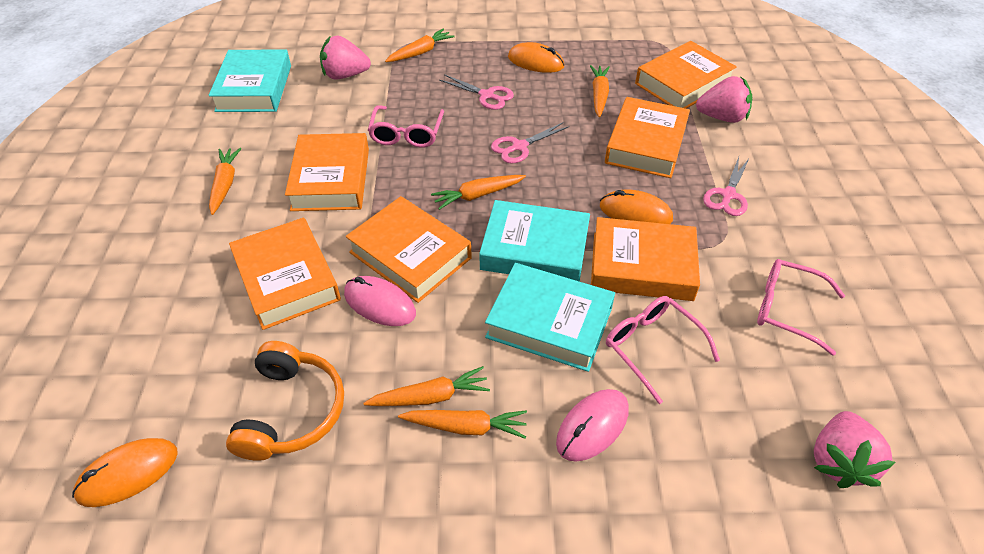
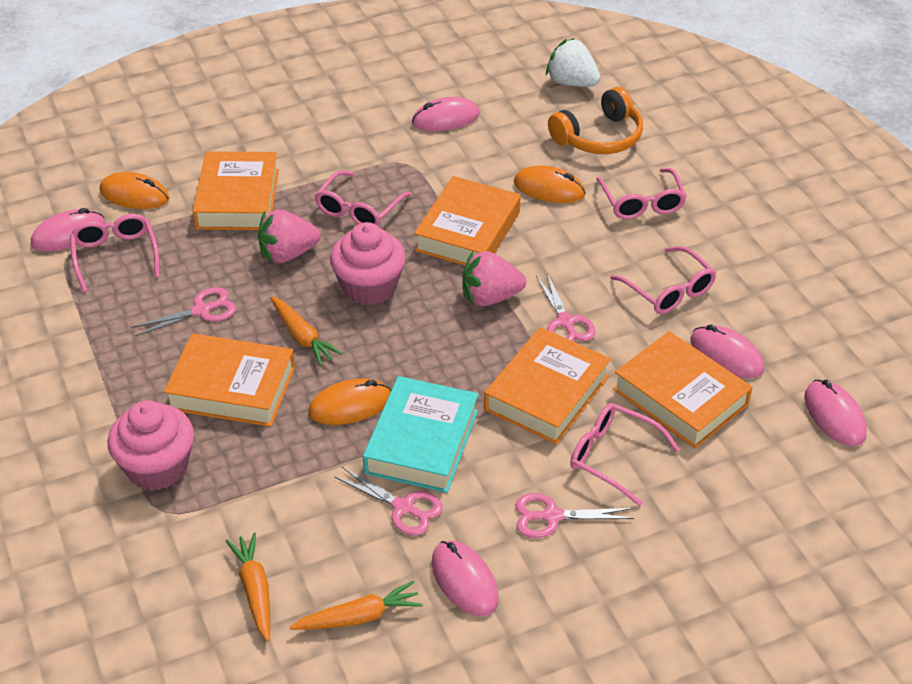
orange book: [229,218,341,330] [285,133,369,211] [346,196,472,303] [591,217,700,301] [605,97,690,178] [635,41,737,109] = 6 -> [164,333,295,427] [193,151,279,230] [414,176,521,266] [484,327,611,444] [613,331,753,449] = 5
orange carrot: [209,148,241,215] [363,366,490,406] [385,29,455,62] [398,410,527,439] [431,175,526,210] [590,65,610,117] = 6 -> [226,533,270,642] [270,296,343,366] [290,581,423,630] = 3
pink cupcake: none = 0 -> [108,400,194,491] [330,222,406,305] = 2
pink glasses: [368,105,444,148] [606,296,720,404] [757,259,845,356] = 3 -> [70,214,160,292] [315,170,412,226] [570,403,680,507] [596,168,687,219] [610,246,717,314] = 5
pink mouse: [344,276,416,326] [556,389,629,462] = 2 -> [31,208,105,252] [412,97,480,131] [432,540,499,616] [690,324,764,378] [804,380,867,446] = 5
pink scissors: [439,74,514,110] [491,122,570,164] [703,157,750,216] = 3 -> [131,287,236,336] [334,467,443,536] [515,493,634,538] [536,273,596,341] = 4
pink strawberry: [320,36,371,80] [696,76,752,123] [814,411,895,488] = 3 -> [258,210,321,263] [463,251,526,306] = 2
turquoise book: [209,50,291,112] [479,200,590,282] [485,263,615,372] = 3 -> [363,376,479,493] = 1
white strawberry: none = 0 -> [546,38,600,87] = 1

